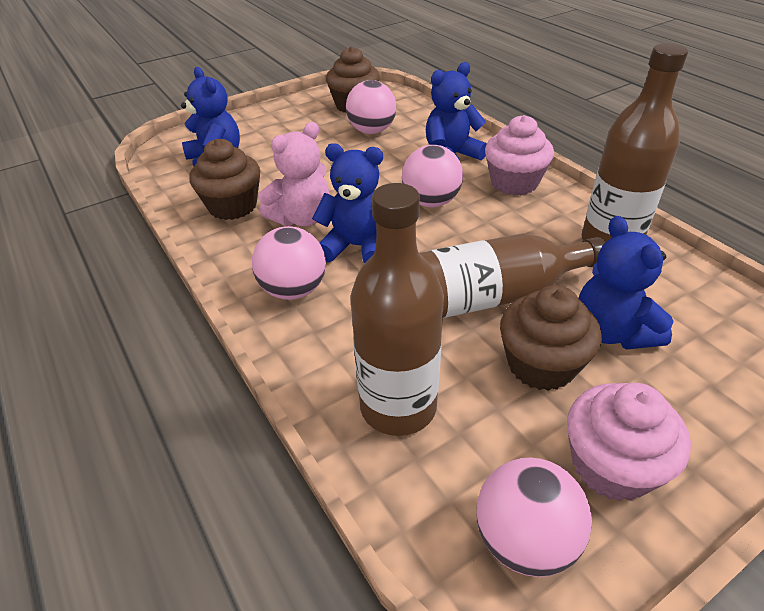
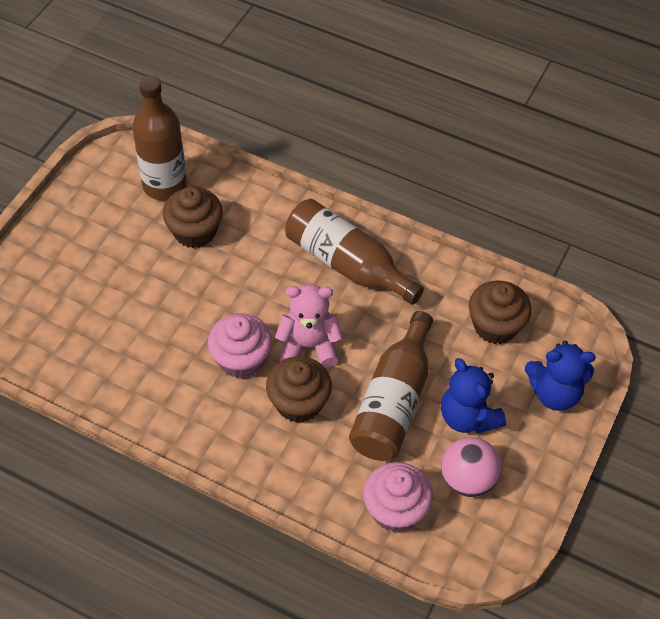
blue teddy bear: [181,67,240,166] [312,143,383,264] [426,62,487,160] [578,216,674,349] = 4 -> [441,358,506,433] [525,341,596,411] = 2
pink ball: [252,226,326,300] [346,80,396,134] [402,145,463,207] [476,457,592,577] = 4 -> [441,437,501,497] = 1

